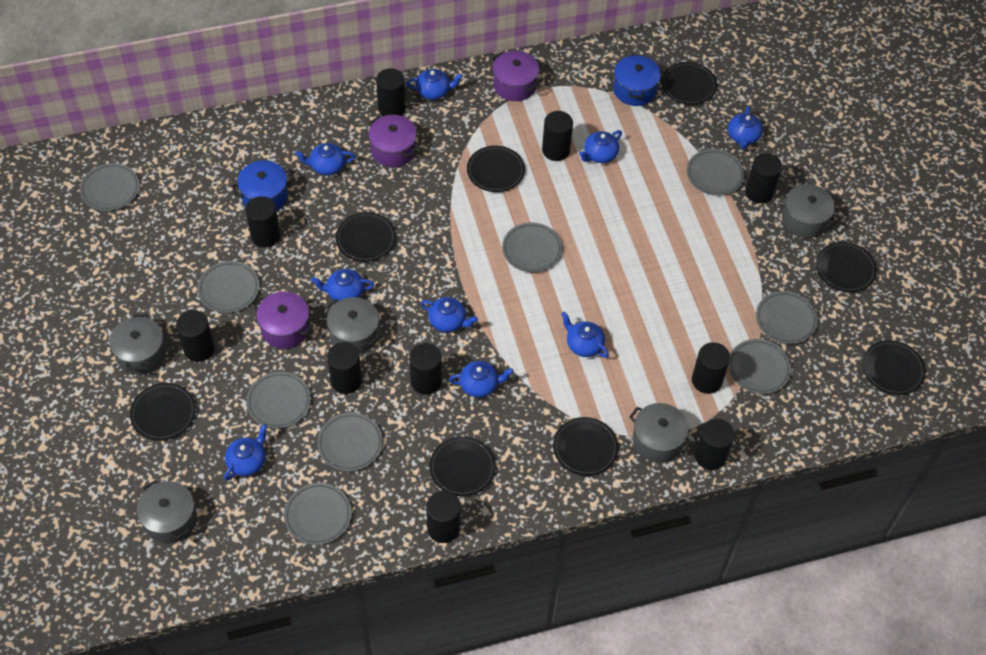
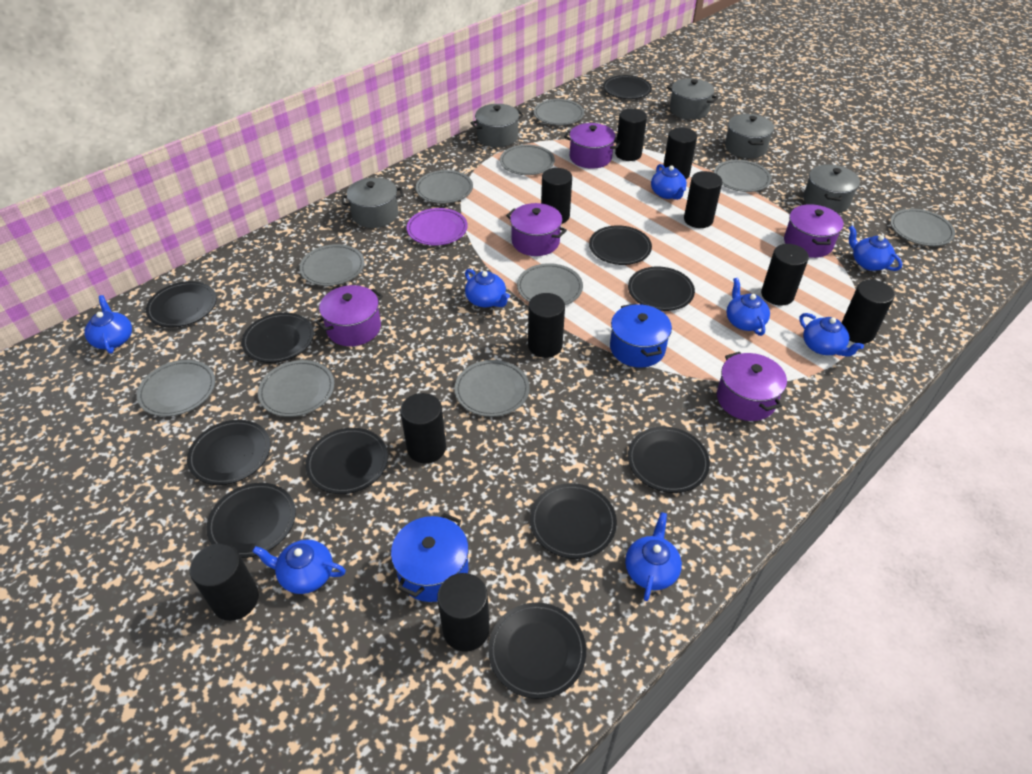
black plate: [130,383,196,441] [336,212,396,262] [430,436,496,496] [467,146,525,192] [553,417,618,476] [661,62,717,105] [816,242,877,292] [862,340,926,395] = 8 -> [146,281,217,327] [187,420,271,485] [206,483,296,558] [242,313,314,363] [306,428,388,494] [488,603,586,699] [530,483,617,559] [589,225,652,265] [603,75,652,99] [628,267,695,311] [628,427,710,493] = 11
blue teapot: [224,424,267,480] [295,143,355,175] [311,269,374,300] [406,69,463,100] [421,297,478,332] [449,361,514,398] [561,312,609,358] [579,130,622,163] [728,106,763,149] = 9 -> [84,295,132,354] [252,540,346,594] [465,269,510,307] [625,512,682,601] [651,164,687,200] [726,278,770,336] [799,313,864,357] [849,225,902,271] = 8
grey plate: [80,163,140,211] [197,261,260,313] [246,372,311,429] [284,483,352,545] [317,412,383,471] [502,223,563,273] [687,149,745,196] [728,339,792,394] [756,291,818,344] = 9 -> [137,360,215,417] [258,360,334,417] [299,244,364,286] [416,170,473,203] [455,360,530,417] [500,145,555,175] [517,263,583,305] [534,99,584,125] [714,160,771,192] [890,209,955,246] = 10
purple plate: none = 0 -> [407,208,468,246] = 1
purple pot: [253,292,314,349] [368,115,417,167] [492,51,540,101] = 3 -> [316,285,383,346] [506,203,567,256] [564,123,621,169] [717,352,787,421] [784,204,844,258] = 5

